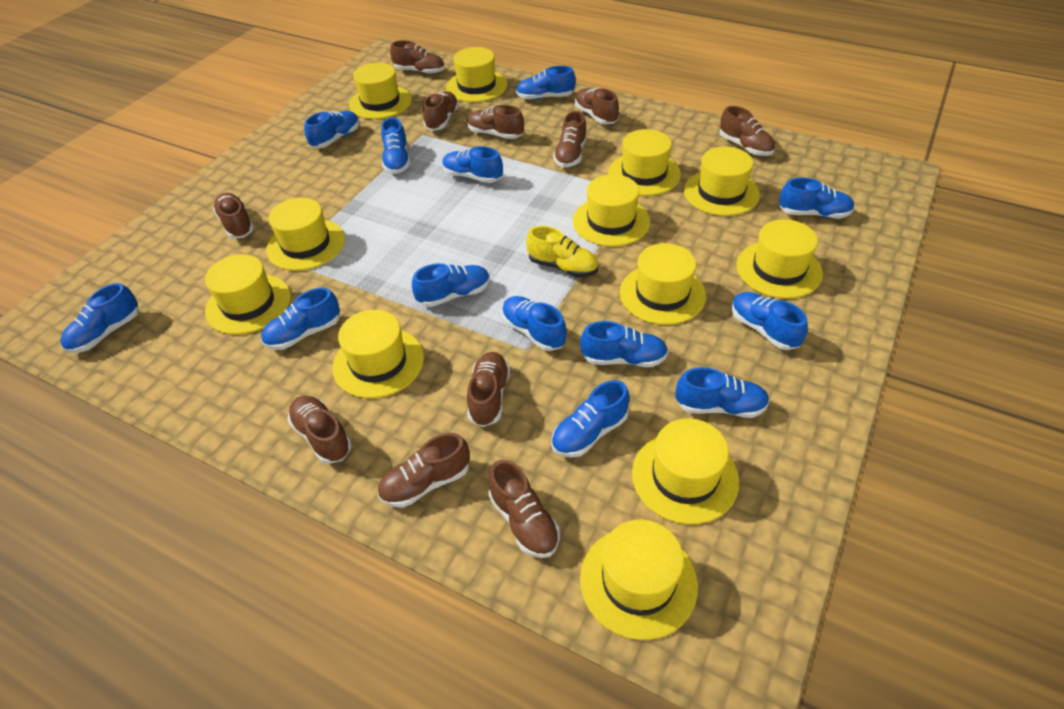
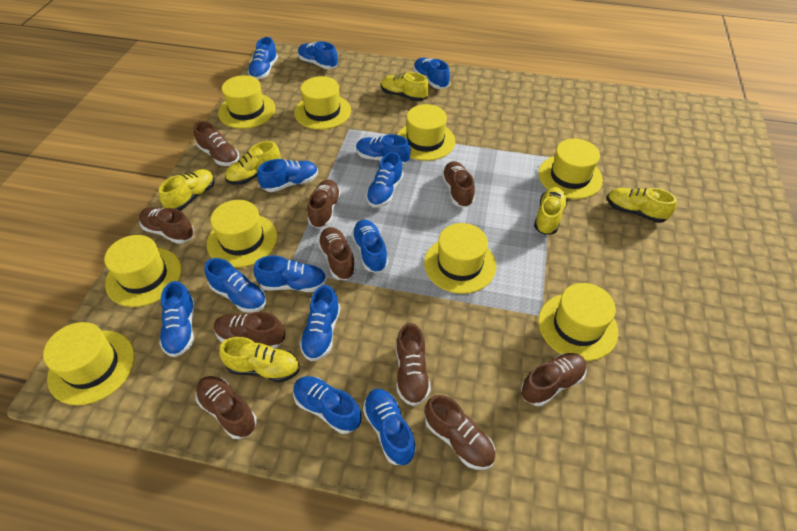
brown shoe: [213,193,254,239] [288,396,352,464] [378,433,470,508] [390,40,445,74] [423,91,459,131] [467,105,524,139] [467,352,510,427] [488,460,560,558] [553,111,587,167] [575,88,619,124] [719,106,775,156] = 11 -> [139,207,194,244] [194,121,239,166] [195,376,257,439] [214,312,285,349] [307,180,341,229] [318,227,356,280] [396,323,431,406] [425,395,495,470] [442,161,475,208] [521,353,587,406] = 10
yellow hat: [205,254,291,335] [266,198,345,271] [332,310,424,398] [349,63,412,119] [446,47,507,102] [573,174,650,247] [580,520,698,640] [608,129,681,196] [620,243,706,325] [632,418,739,524] [684,147,760,216] [737,219,823,299] = 12 -> [43,322,135,405] [104,235,182,307] [207,200,277,268] [218,75,276,129] [294,76,351,130] [397,104,455,161] [424,223,496,294] [538,139,603,199] [538,283,618,361] = 9
yellow shoe: [526,226,598,277] = 1 -> [159,169,215,211] [219,337,300,382] [225,141,281,185] [381,72,429,101] [534,187,568,235] [607,188,677,223] = 6

